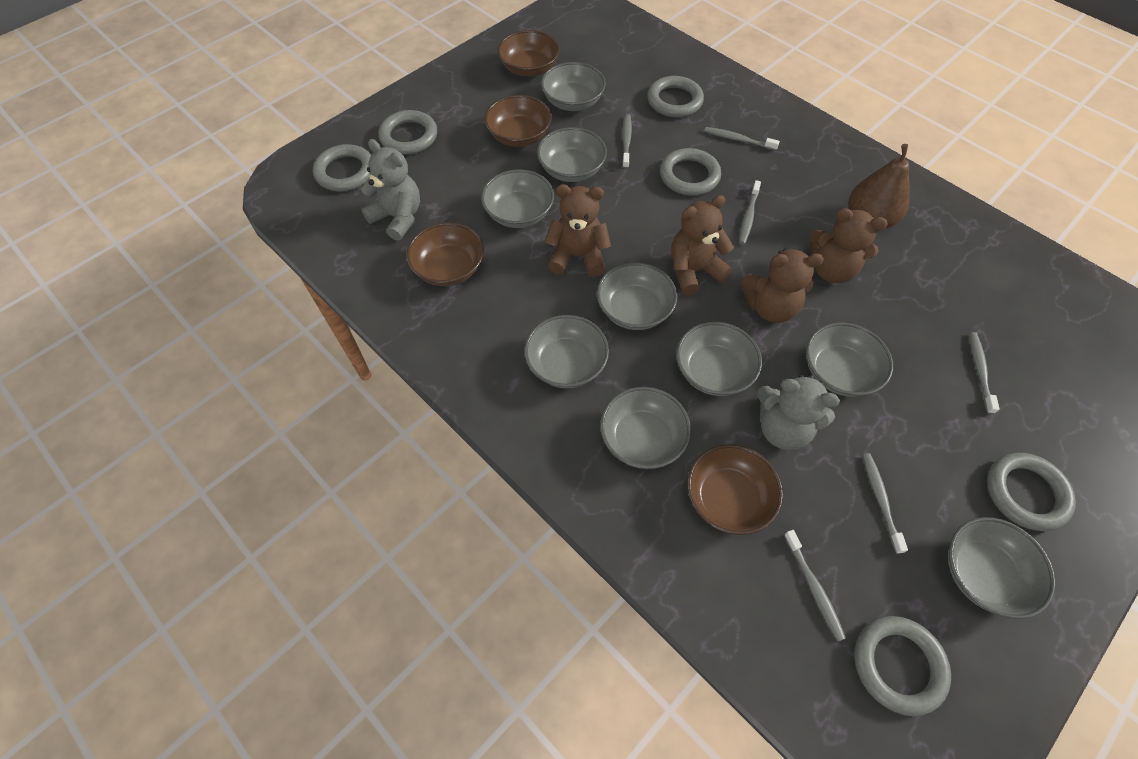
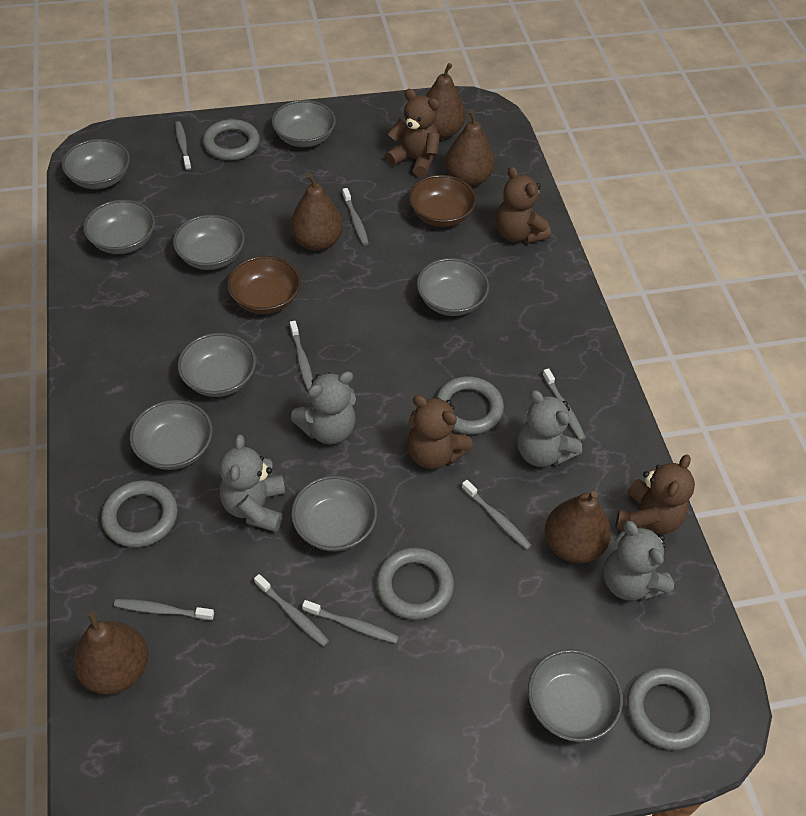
brown bowl: [406,223,484,286] [484,95,552,147] [497,30,560,77] [687,444,783,535] = 4 -> [227,256,301,314] [409,175,477,227] = 2
brown pear: [849,144,910,229] = 1 -> [73,612,148,695] [290,173,343,251] [426,63,466,139] [445,110,495,187] [545,491,611,563] = 5
grey ring: [313,144,371,191] [378,110,437,155] [647,76,704,118] [660,148,721,196] [854,616,951,716] [987,453,1076,531] = 6 -> [101,480,178,548] [203,119,260,160] [376,548,454,620] [436,376,504,434] [627,668,710,750] = 5
grey teddy bear: [361,139,420,241] [757,375,840,450] = 2 -> [219,435,285,532] [291,371,356,444] [517,390,582,467] [603,521,674,601] = 4
grey toothbrush: [622,114,632,169] [704,127,780,150] [739,180,761,244] [784,530,846,641] [863,453,908,554] [969,332,1000,414] = 6 -> [114,599,214,620] [175,121,191,170] [254,574,329,647] [290,321,313,390] [302,600,399,643] [342,188,369,246] [462,480,532,550] [543,368,586,441] = 8

